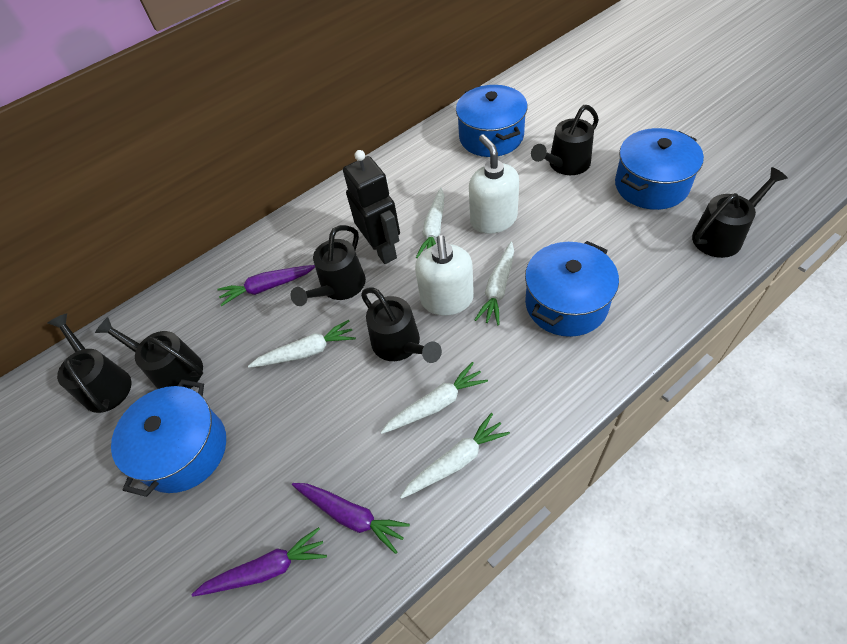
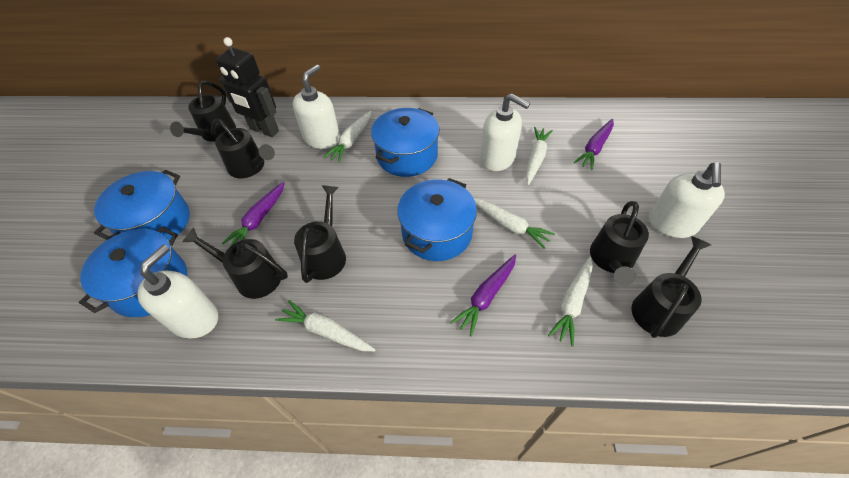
white soap dispenser: [415,235,474,316] [469,134,519,234] = 2 -> [137,245,218,338] [293,65,340,149] [480,93,530,171] [649,162,725,238] = 4

